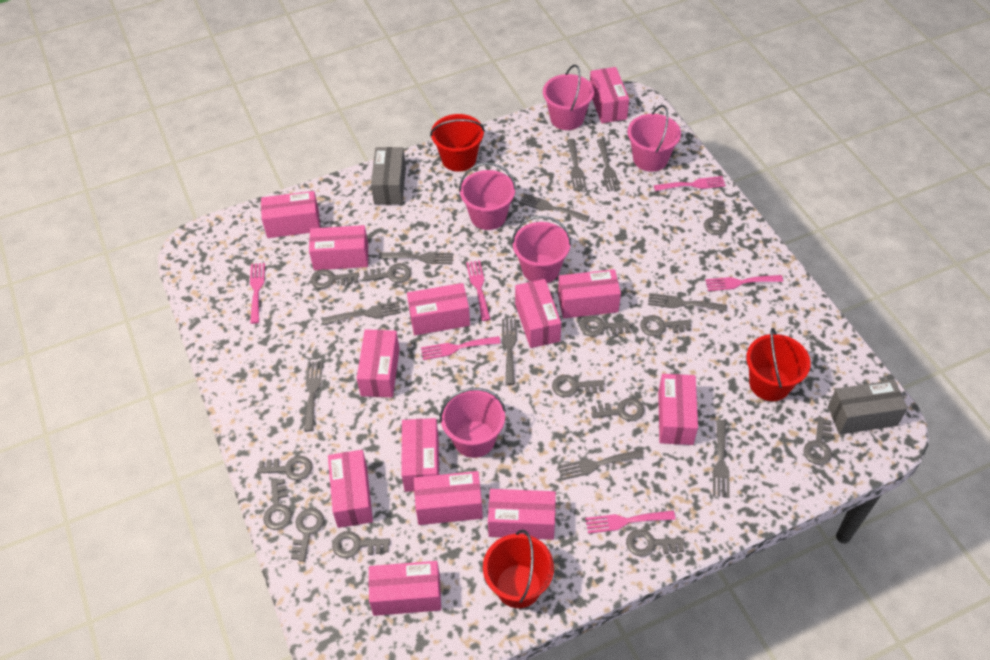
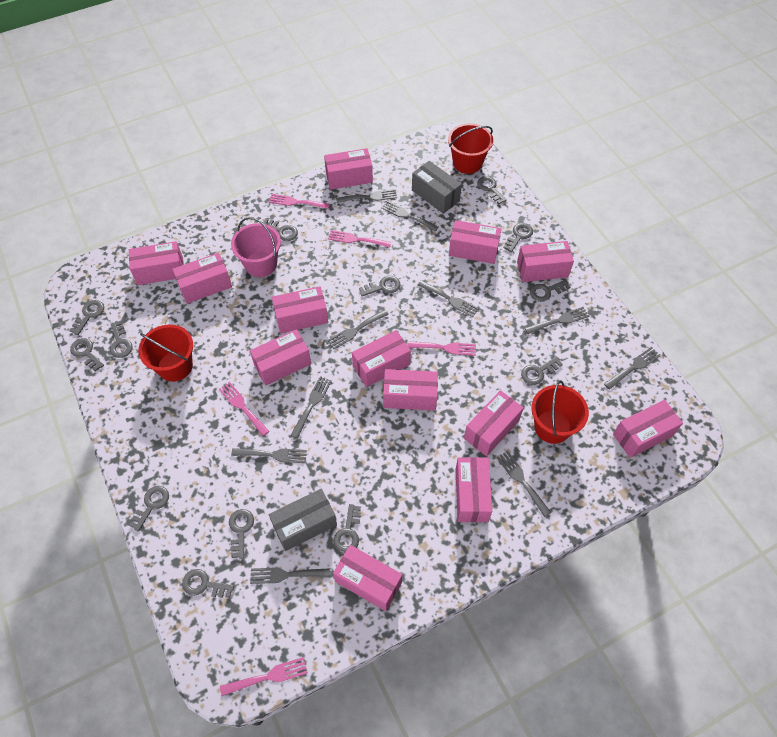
pink bucket: [440,388,506,458] [459,163,516,230] [512,216,571,283] [543,65,594,130] [628,105,681,172] = 5 -> [231,217,281,277] = 1
pink fork: [250,263,265,324] [421,336,501,360] [466,260,490,321] [585,511,676,534] [654,176,726,191] [705,275,783,291] = 6 -> [219,382,269,436] [220,657,308,696] [269,194,330,209] [328,230,391,248] [407,341,476,356] = 5

